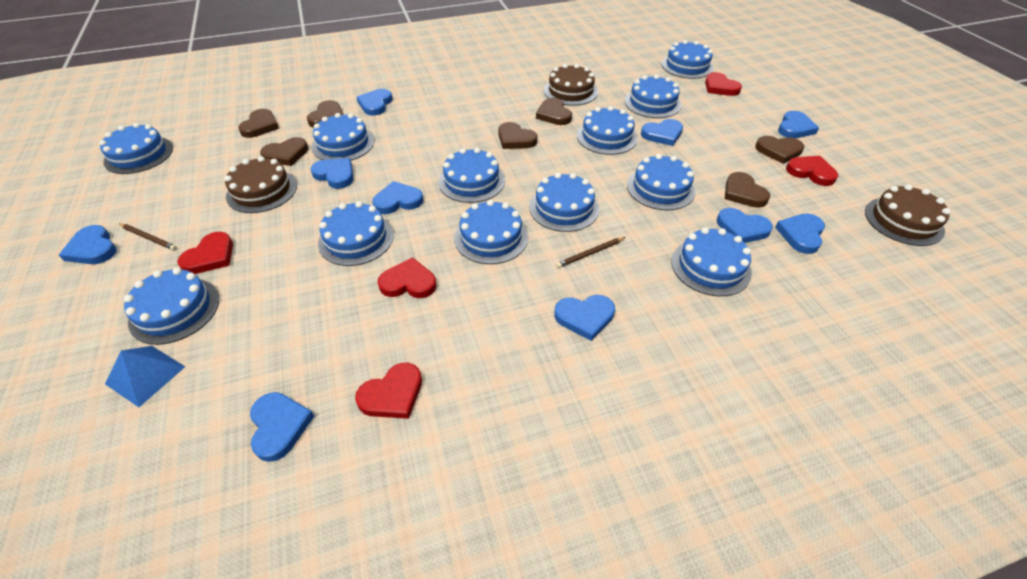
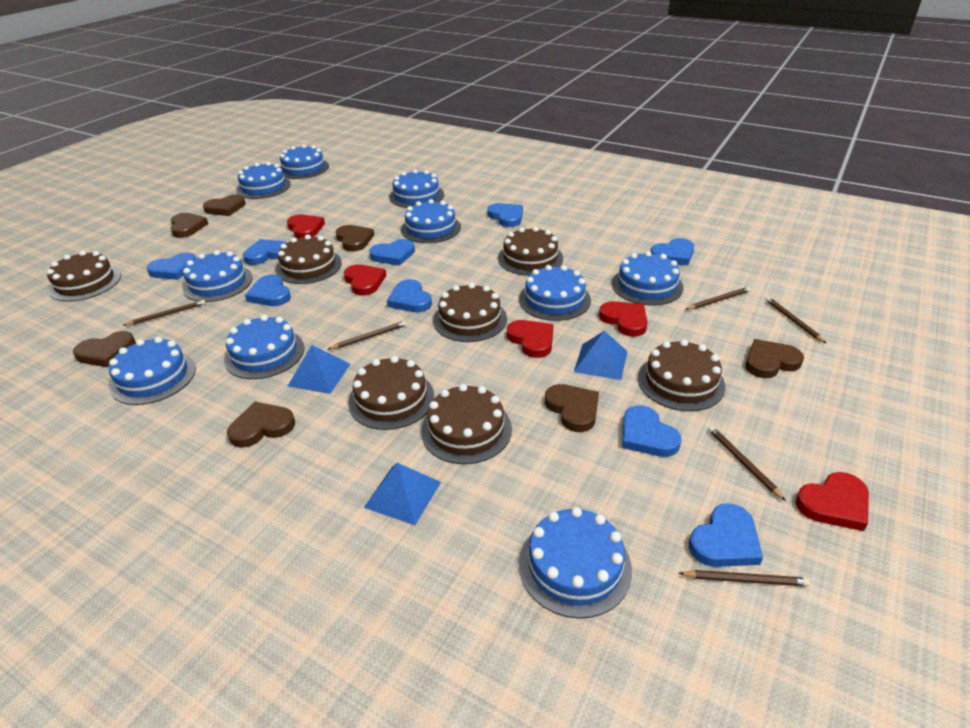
blue cake: [99,123,173,174] [124,268,219,345] [312,113,374,160] [318,201,394,266] [439,148,505,203] [454,200,528,264] [529,173,599,232] [577,106,637,155] [625,75,681,118] [627,154,696,210] [661,40,713,79] [671,227,752,296] = 12 -> [109,337,196,405] [183,250,253,302] [224,315,305,379] [236,162,291,199] [280,144,329,179] [389,169,444,208] [401,199,461,243] [519,265,591,321] [519,507,632,618] [612,251,684,306] = 10
blue heart: [59,225,117,264] [250,392,314,462] [310,158,353,189] [357,89,393,116] [372,181,423,214] [554,295,615,341] [641,119,683,146] [717,208,773,243] [775,213,825,254] [778,111,819,138] = 10 -> [147,252,196,280] [243,239,287,265] [245,275,291,306] [369,239,415,266] [387,279,432,312] [487,203,523,227] [622,405,682,457] [650,238,694,265] [689,503,763,567] = 9
blue pyramid: [105,346,185,407] = 1 -> [288,345,351,394] [364,463,441,525] [574,331,628,380] = 3
brown cake: [225,156,297,213] [544,64,598,106] [865,184,951,246] = 3 -> [47,251,121,302] [276,235,342,284] [348,356,434,430] [421,384,512,464] [433,283,507,342] [498,227,563,276] [638,339,726,411] = 7
brown pencil: [119,223,177,250] [556,237,626,268] = 2 -> [123,300,206,326] [328,321,407,349] [678,570,810,586] [686,287,750,310] [708,426,786,501] [766,297,827,344] = 6

